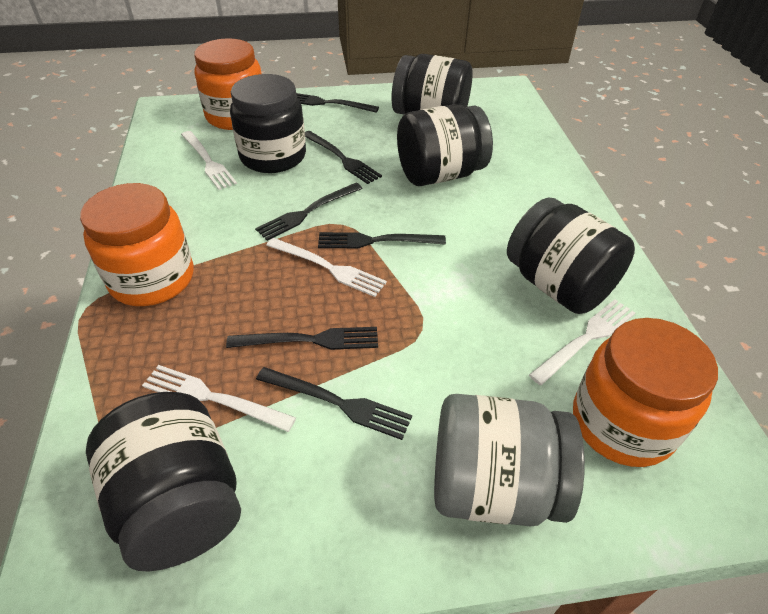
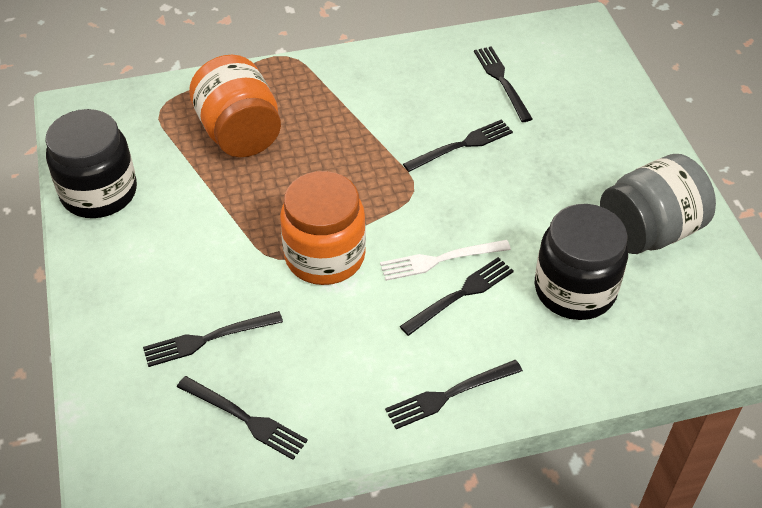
black jar: [86,392,241,571] [230,74,306,173] [392,54,472,115] [397,104,493,186] [507,197,635,314] = 5 -> [45,109,137,218] [535,204,628,320] = 2
orange jar: [80,183,193,306] [194,38,261,130] [573,318,718,467] = 3 -> [189,55,281,157] [280,171,366,285] = 2
white fork: [142,365,296,432] [181,131,237,190] [266,238,387,297] [529,300,635,385] = 4 -> [380,240,511,281] = 1

